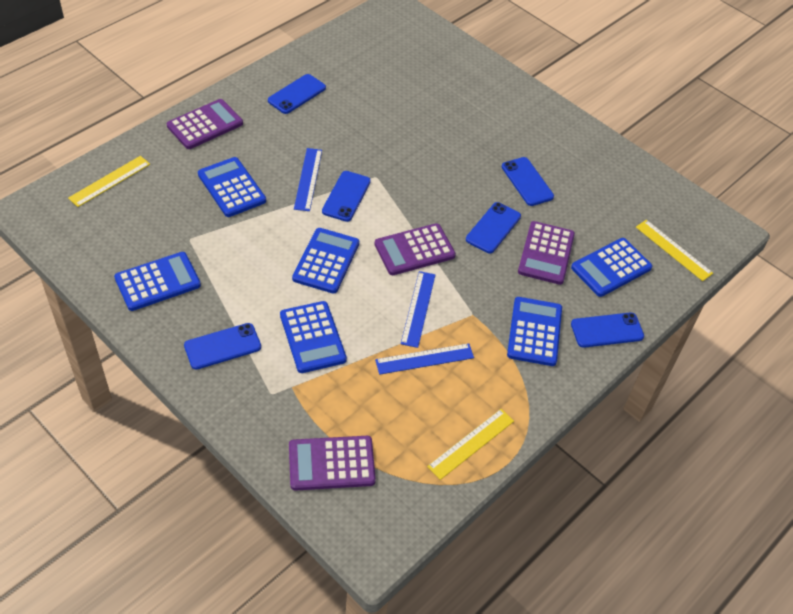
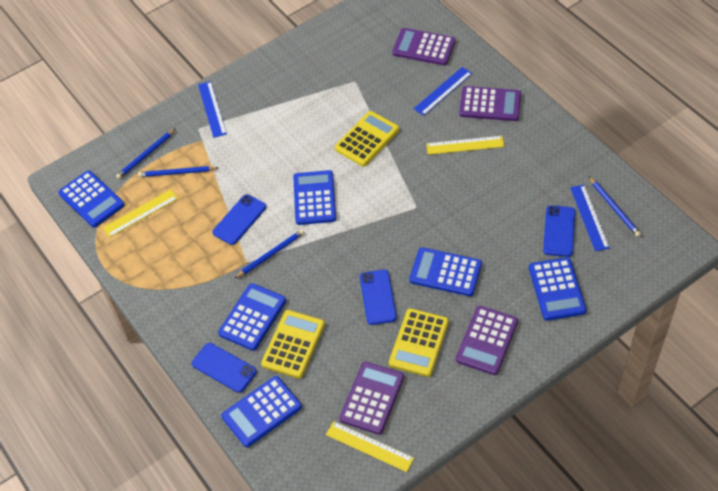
blue pencil: none = 0 -> [116,129,175,179] [138,166,218,177] [235,230,304,278] [589,177,641,237] = 4
blue phone: [184,323,261,370] [268,74,326,114] [322,171,371,222] [466,202,521,253] [502,157,554,206] [571,313,644,348] = 6 -> [192,343,257,393] [213,194,266,245] [360,270,397,325] [543,205,575,257] = 4
yellow calculator: none = 0 -> [261,310,325,378] [335,111,399,166] [389,308,449,377] = 3

